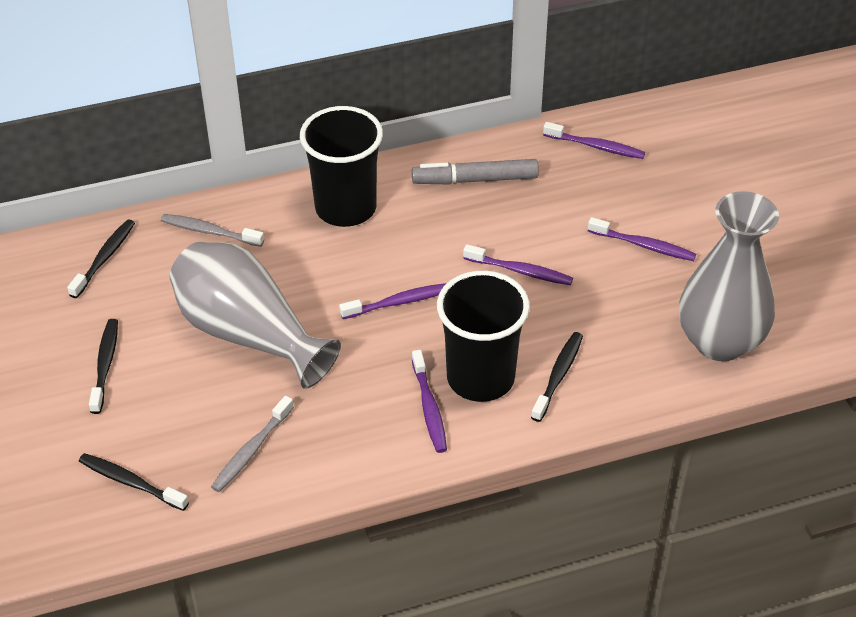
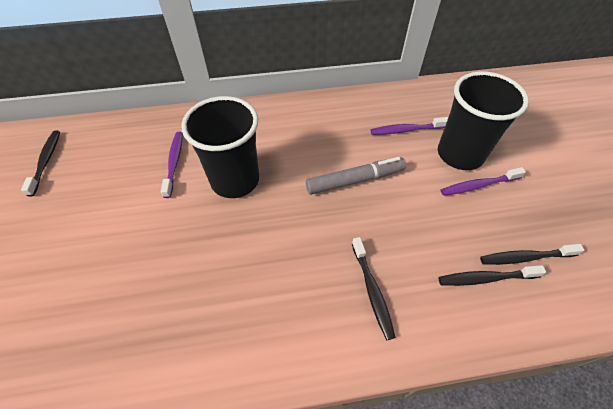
grey toothbrush: [161,214,264,247] [211,396,294,492] = 2 -> none = 0
grey vase: [170,242,341,389] [679,191,779,361] = 2 -> none = 0
purple toothbrush: [339,283,447,319] [412,350,447,453] [463,244,573,285] [543,122,645,159] [588,217,696,261] = 5 -> [161,132,183,198] [371,117,448,135] [441,167,526,196] = 3

